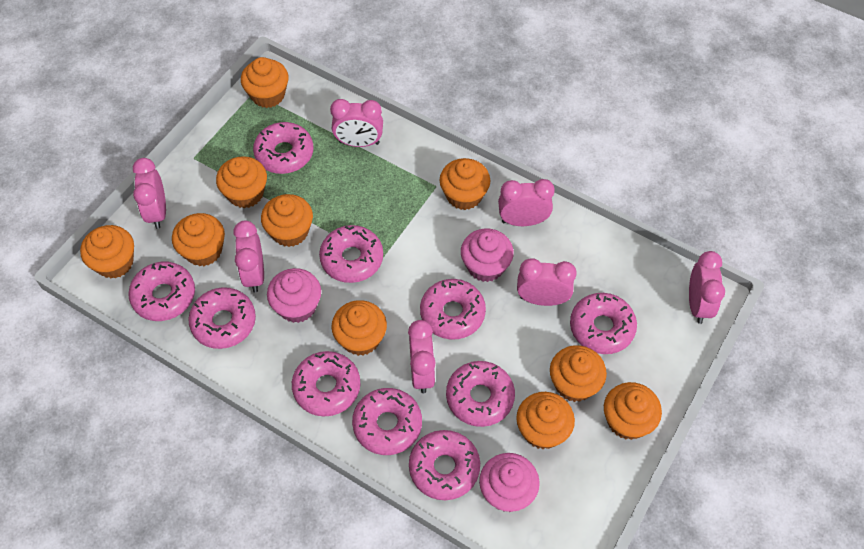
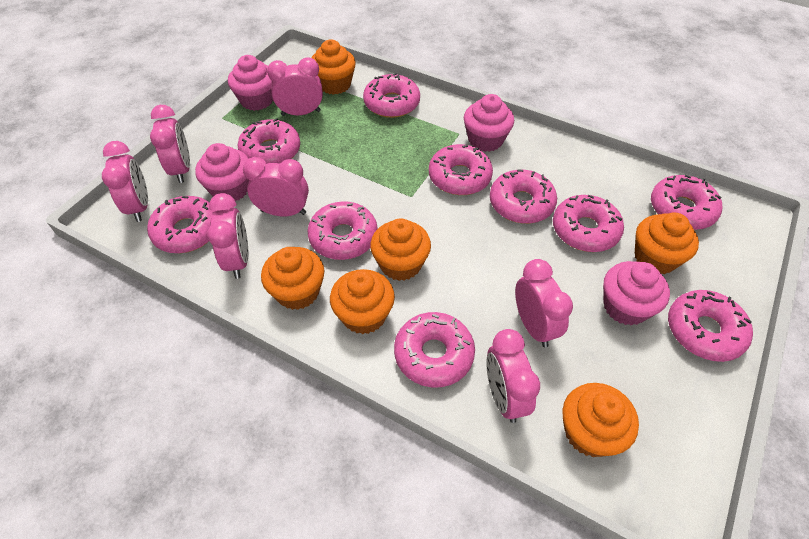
orange cupcake: [80,225,134,278] [172,213,225,266] [216,156,267,208] [241,57,289,108] [261,194,313,247] [331,300,387,356] [440,158,490,210] [516,392,575,449] [550,345,607,402] [604,382,662,440] = 10 -> [261,247,324,310] [311,40,356,95] [330,269,395,334] [370,218,431,281] [563,383,639,457] [635,212,699,274] = 6
pink cupcake: [267,268,321,323] [461,228,514,282] [479,453,540,512] = 3 -> [195,143,249,201] [228,55,273,111] [464,94,514,152] [603,261,670,326] = 4

